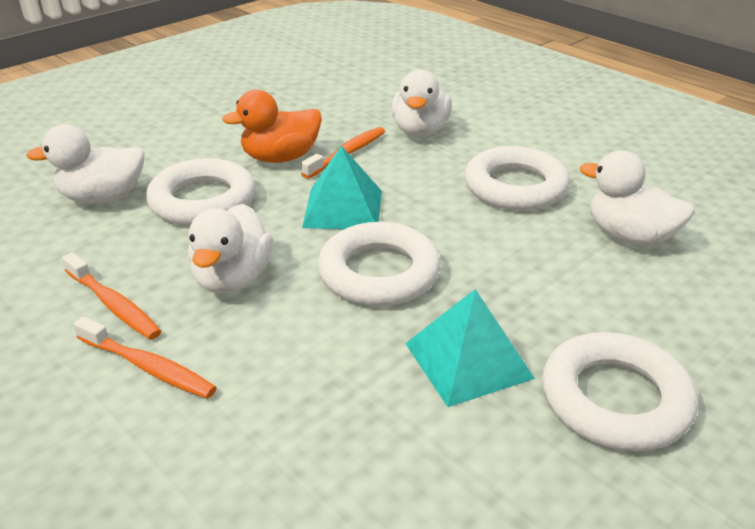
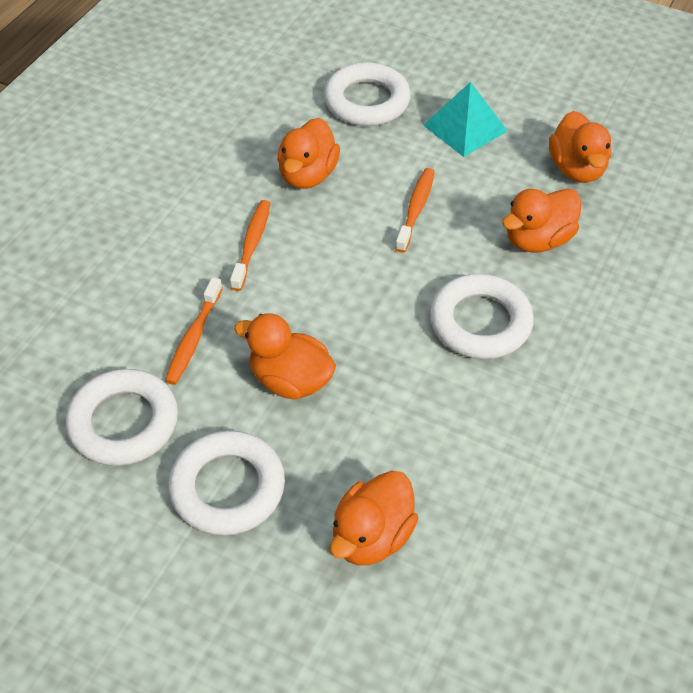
orange duck: [222,90,322,163] = 1 -> [234,313,336,399] [277,118,340,189] [330,470,418,565] [502,189,581,252] [549,111,611,183] = 5
turquoise pyramid: [302,146,382,229] [405,289,535,407] = 2 -> [423,82,508,157] = 1
white duck: [26,124,145,203] [188,204,273,294] [392,70,452,137] [580,151,695,246] = 4 -> none = 0

